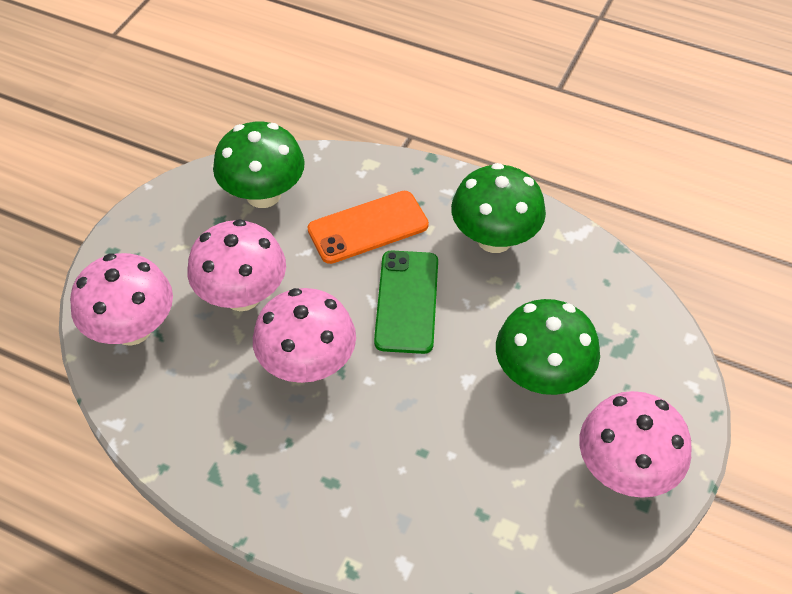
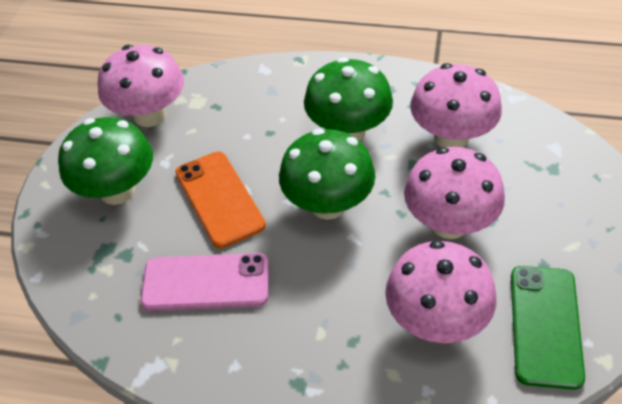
pink phone: none = 0 -> [141,253,269,311] = 1

